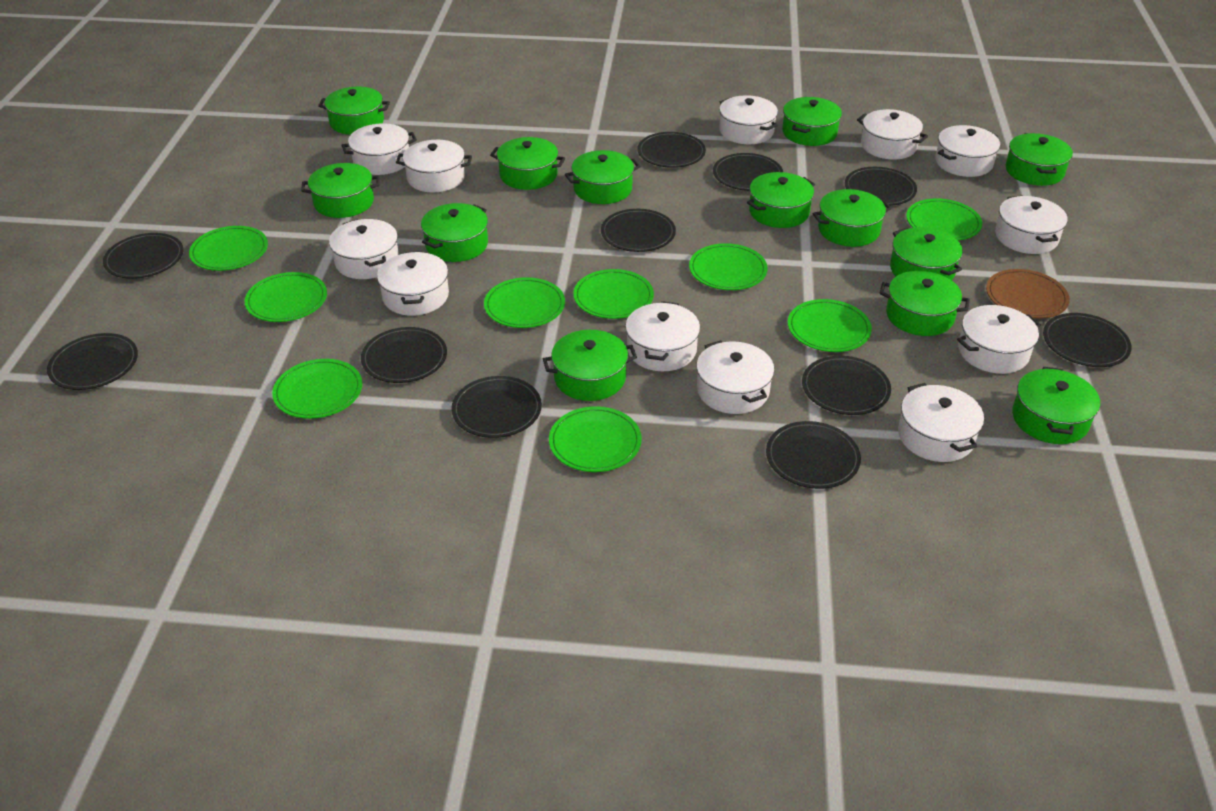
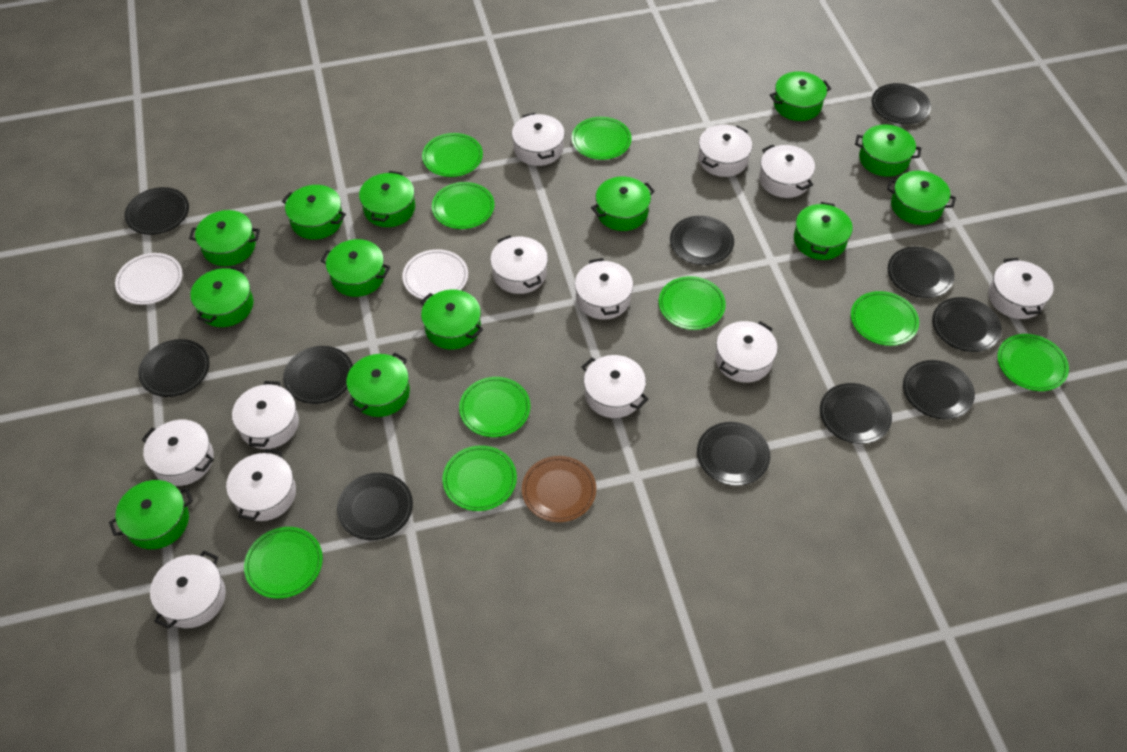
white plate: none = 0 -> [115,253,183,305] [402,249,468,300] = 2

